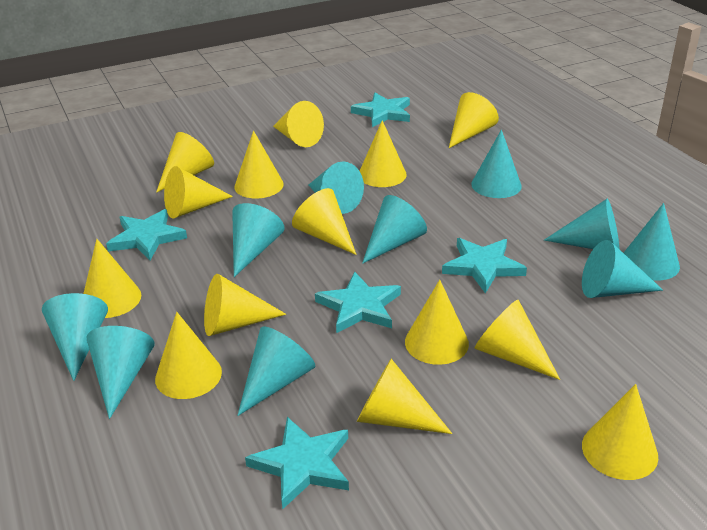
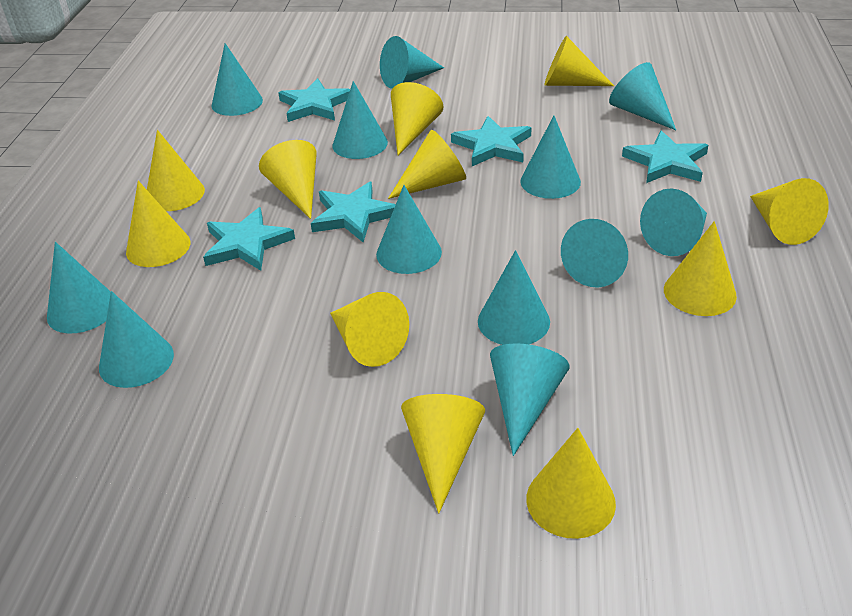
turquoise cone: [42,293,108,381] [86,326,155,419] [232,203,284,277] [237,326,315,416] [309,162,364,214] [362,195,427,264] [471,130,522,198] [544,199,619,249] [582,240,663,298] [624,203,680,280] = 10 -> [47,242,111,333] [99,291,174,388] [212,43,263,116] [332,81,388,159] [376,185,442,274] [380,36,444,89] [478,250,550,345] [490,343,570,456] [520,116,581,199] [561,219,628,288] [609,62,676,130] [640,188,707,256] = 12
yellow cone: [83,239,141,318] [155,312,222,399] [156,132,214,193] [164,166,233,218] [204,274,286,336] [234,131,284,198] [273,101,324,147] [292,188,357,255] [357,359,452,434] [360,120,407,187] [405,280,469,365] [449,92,499,148] [475,300,560,380] [582,384,658,480] = 14 -> [126,181,190,267] [147,130,205,211] [259,140,316,219] [330,292,409,367] [388,130,466,199] [391,82,444,155] [401,394,485,513] [526,428,616,539] [545,36,614,86] [664,221,737,316] [750,178,829,245] = 11

